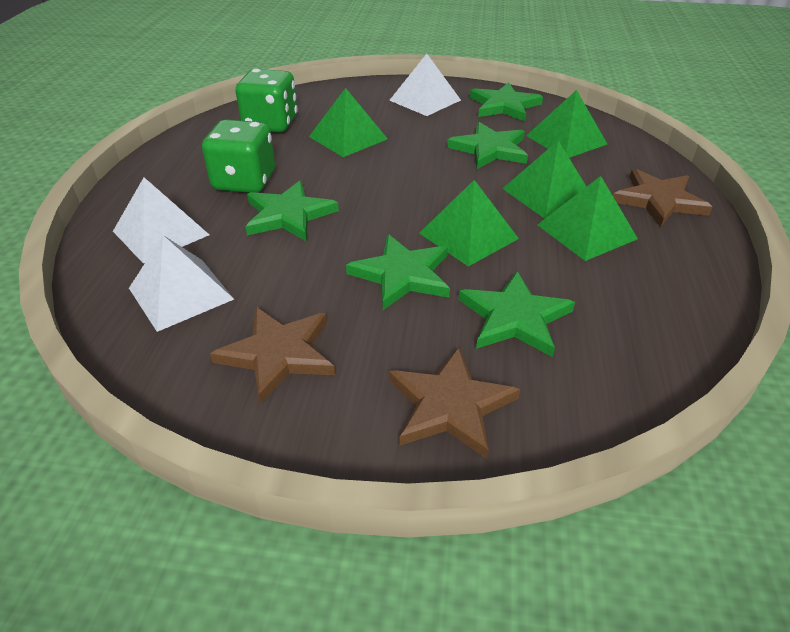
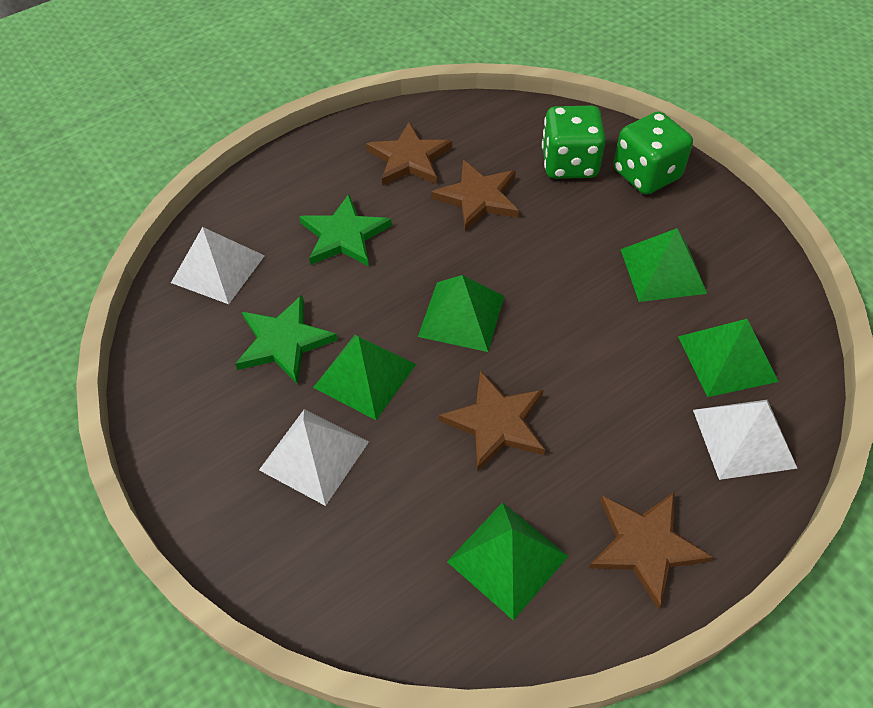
brown star: [210,307,335,404] [389,347,520,459] [613,169,712,227] = 3 -> [366,122,452,186] [431,160,519,231] [439,370,545,472] [589,492,713,609] = 4
green star: [245,180,339,241] [346,234,450,310] [447,122,528,169] [459,271,575,357] [470,82,543,121] = 5 -> [235,295,338,385] [299,194,392,267] = 2

